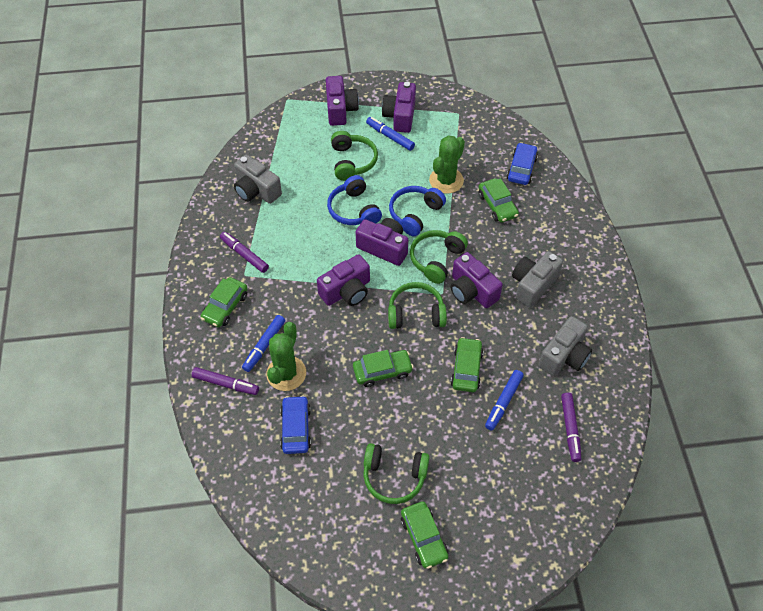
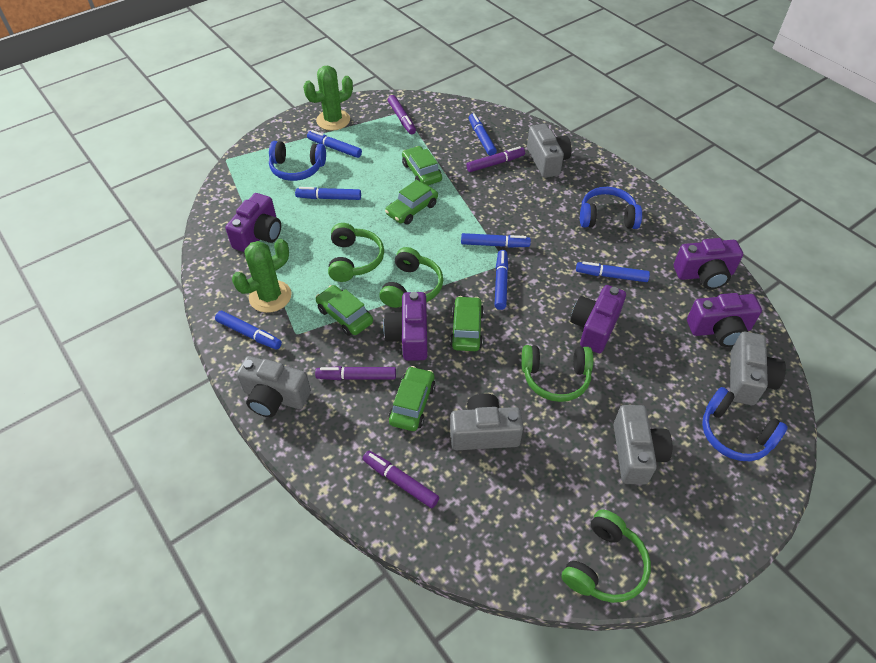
blue car: [280,395,311,454] [507,142,538,185] = 2 -> none = 0
blue headphones: [327,175,382,225] [389,186,446,236] = 2 -> [269,141,326,181] [580,187,642,229] [702,387,788,461] = 3
blue marker: [242,315,285,372] [366,117,415,151] [485,370,524,431] = 3 -> [215,311,282,350] [295,187,361,200] [307,130,362,158] [461,233,531,248] [469,113,497,156] [495,250,508,310] [576,262,650,282] = 7
grey camera: [234,155,282,204] [512,251,563,308] [538,316,592,376] = 3 -> [237,356,311,417] [450,393,523,450] [527,124,572,178] [614,405,672,485] [730,332,786,405] = 5
purple marker: [192,367,259,395] [220,232,269,273] [561,393,581,462] = 3 -> [315,366,396,380] [363,451,439,508] [388,95,416,134] [466,146,525,172] = 4

